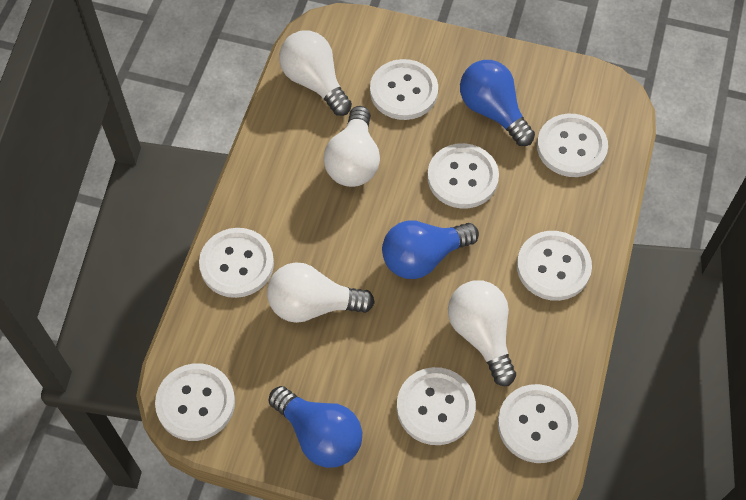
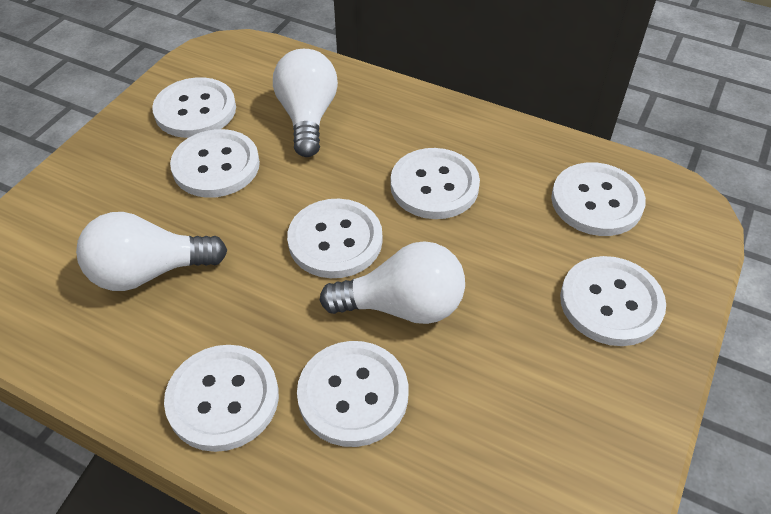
blue light bulb: [268,386,362,468] [382,221,479,279] [460,60,535,146] = 3 -> none = 0
white light bulb: [267,262,375,323] [279,31,352,116] [323,106,380,187] [448,280,516,386] = 4 -> [76,212,228,291] [273,49,338,157] [319,241,465,324] = 3

